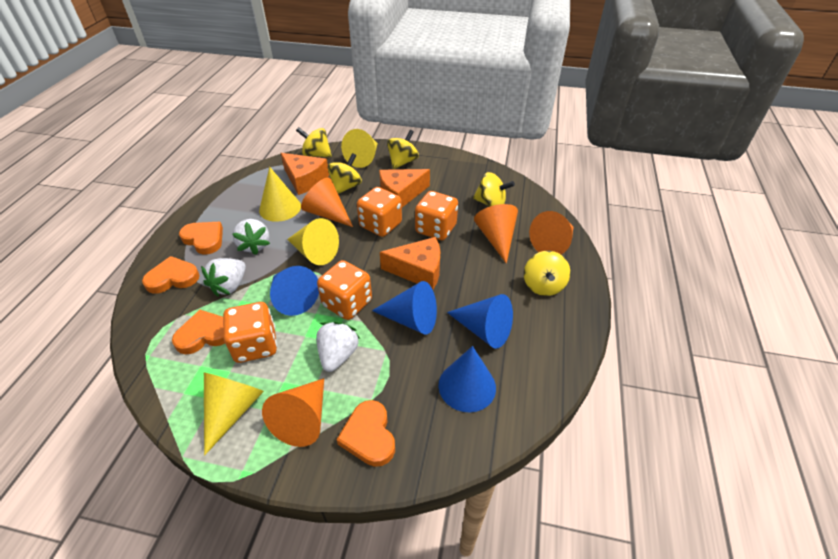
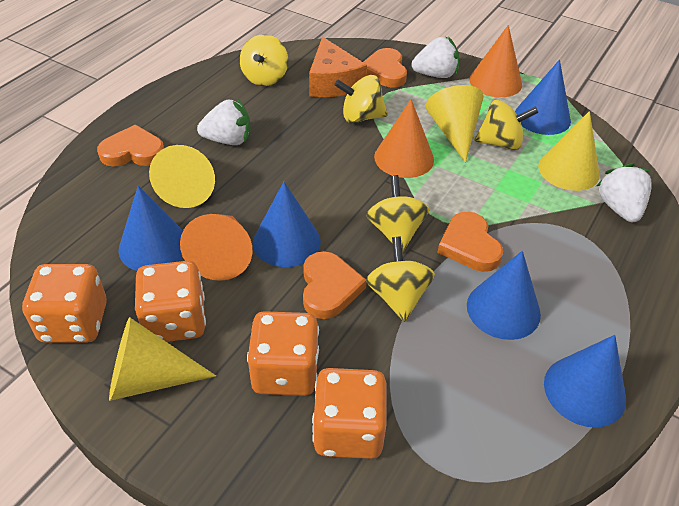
blue cone: [270,266,319,316] [372,281,437,335] [438,346,496,413] [447,294,513,349] = 4 -> [118,186,183,271] [253,182,321,267] [467,251,541,340] [515,59,571,135] [544,335,626,428] = 5
orange cheese: [281,153,329,195] [379,169,430,207] [380,237,440,289] = 3 -> [309,37,367,97] = 1
orange cone: [262,378,324,447] [301,178,353,227] [474,204,518,264] [529,211,573,255] = 4 -> [180,214,252,281] [374,99,434,178] [469,25,522,97] = 3

